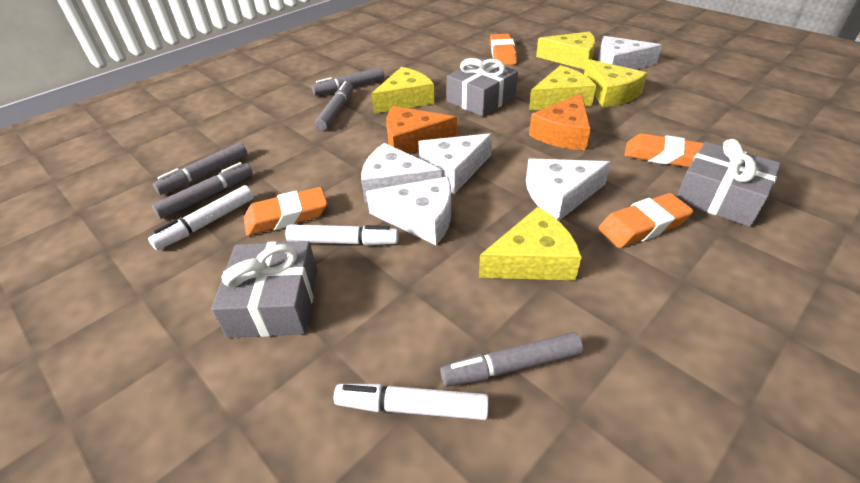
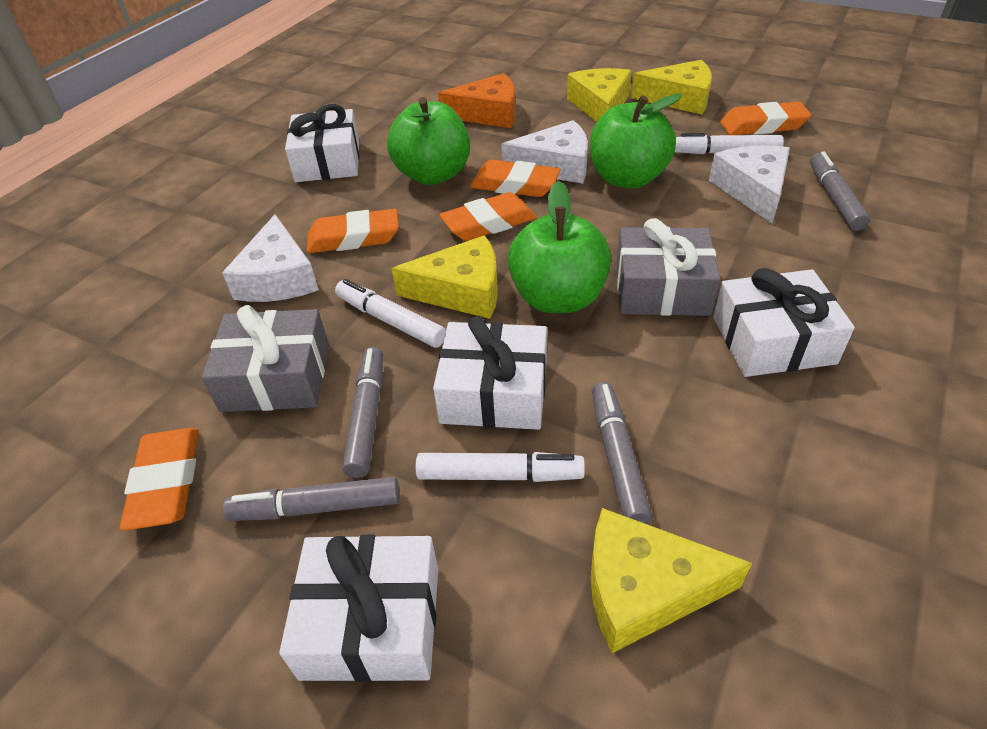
green apple: none = 0 -> [387,97,470,185] [507,181,611,313] [590,94,682,189] = 3
grey gift: [211,241,318,338] [447,58,518,117] [677,139,781,227] = 3 -> [202,305,329,412] [617,218,720,316] = 2
grey marker: [152,162,253,219] [153,142,248,195] [312,67,385,95] [315,81,353,131] [440,332,583,387] = 5 -> [223,477,399,521] [342,347,383,478] [592,382,652,524] [810,151,870,231] = 4
orange cheese: [386,106,457,154] [529,93,591,150] = 2 -> [438,73,516,128] = 1
orange eraser: [244,187,328,236] [490,34,517,65] [599,193,693,248] [624,133,704,167] = 4 -> [120,428,199,531] [307,209,399,253] [439,192,537,241] [470,160,561,197] [720,102,811,135] = 5
white cheese: [361,143,443,202] [366,176,451,245] [418,133,492,194] [526,158,611,221] [598,36,662,69] = 5 -> [222,214,319,302] [502,120,588,184] [709,145,790,224] = 3
white gift: none = 0 -> [279,535,438,682] [285,104,359,182] [433,316,547,430] [713,268,855,377] = 4
yellow cheese: [371,67,435,114] [479,207,582,280] [529,65,596,110] [536,32,595,70] [584,59,648,107] = 5 -> [391,235,498,319] [567,68,632,122] [591,508,752,653] [631,60,712,115] = 4

